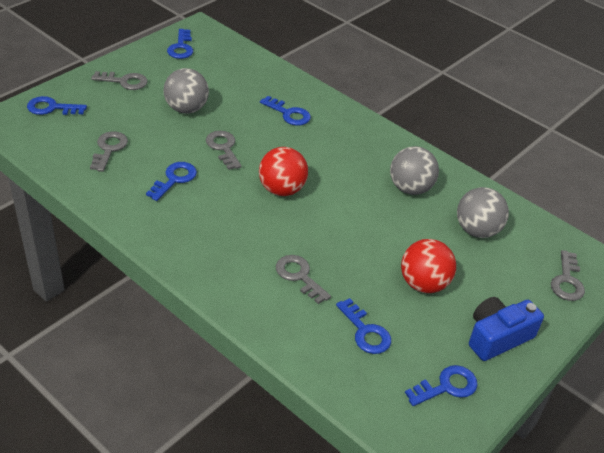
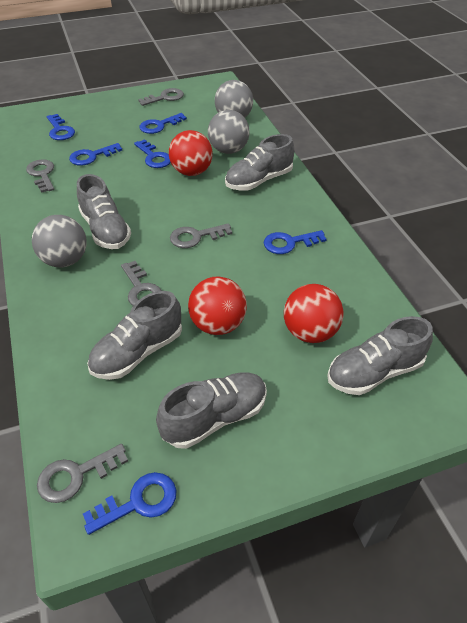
blue camera: [469,297,544,361] = 1 -> none = 0
grey shoe: none = 0 -> [77,174,131,249] [87,291,182,380] [156,373,267,449] [225,134,294,190] [327,316,433,395] = 5
red ball: [259,147,308,196] [401,239,456,293] = 2 -> [169,130,213,176] [188,277,247,335] [284,284,343,343] = 3

